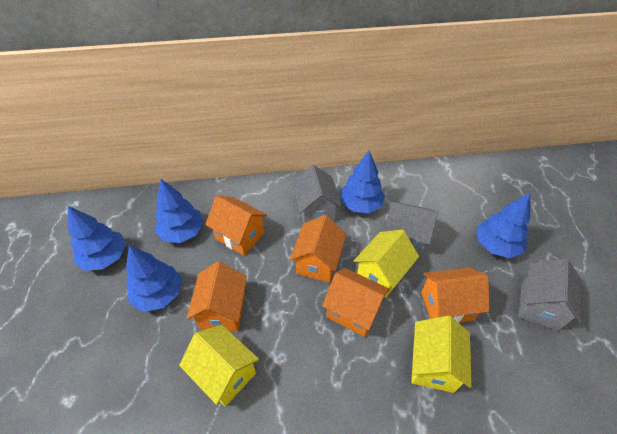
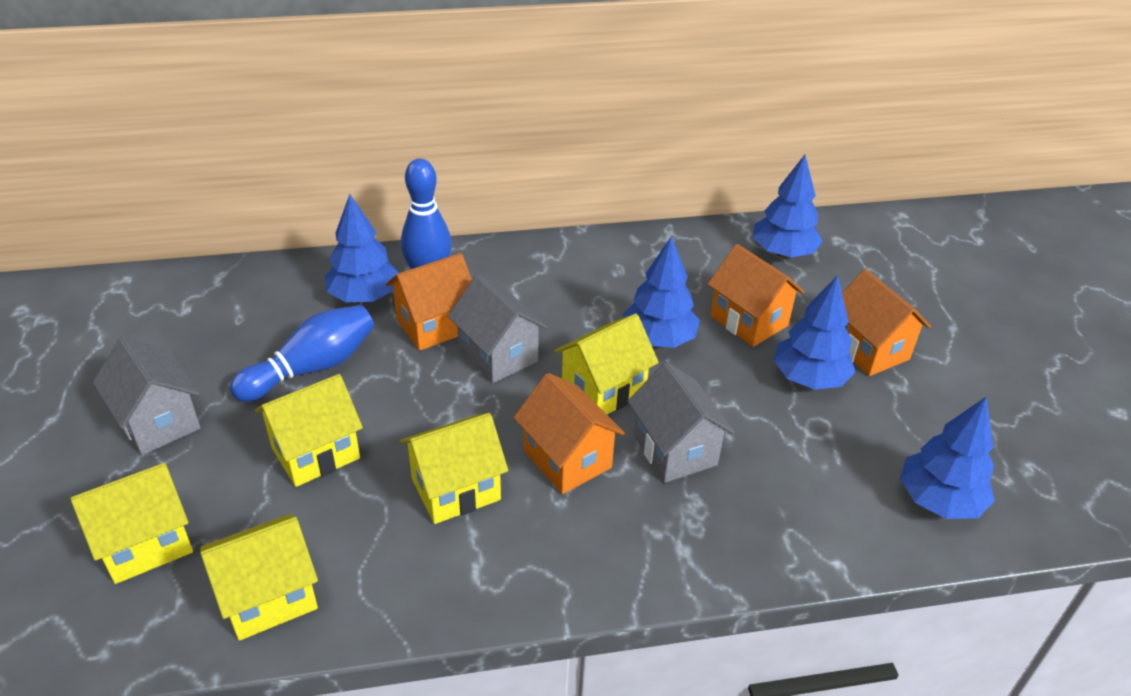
blue bowling pin: none = 0 -> [230,305,374,402] [401,158,452,269] = 2
orange house: [187,262,247,332] [205,196,267,256] [290,215,346,283] [322,268,389,337] [421,267,490,323] = 5 -> [386,253,472,351] [513,373,625,494] [708,244,804,347] [842,269,931,376] = 4
yellow house: [179,325,259,406] [354,230,419,297] [411,316,472,393] = 3 -> [70,463,193,584] [200,514,318,641] [255,374,363,487] [400,413,508,524] [554,314,659,414] = 5

